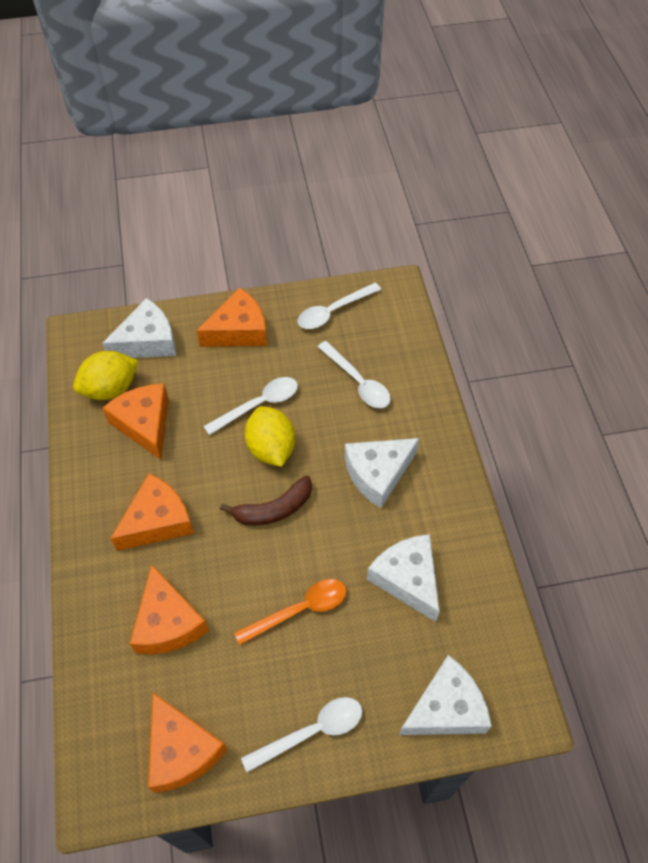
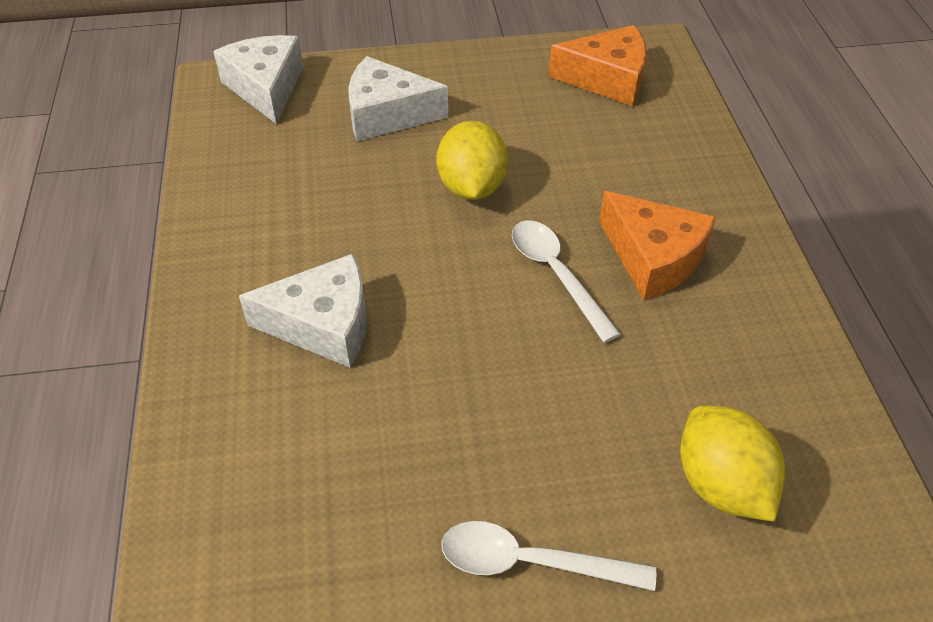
brown banana: [220,476,312,526] = 1 -> none = 0
orange cheese: [103,384,169,460] [110,473,194,551] [130,565,209,654] [148,693,227,793] [197,288,267,347] = 5 -> [549,25,646,106] [599,191,716,300] = 2
orange spoon: [234,579,347,645] = 1 -> none = 0
white cheese: [102,298,176,358] [344,438,419,508] [367,534,440,622] [399,655,492,735] = 4 -> [213,35,303,124] [239,254,367,367] [348,56,448,141] = 3
white spoon: [204,377,298,435] [241,697,362,773] [297,282,381,329] [318,341,391,408] = 4 -> [441,521,656,591] [512,220,621,343] = 2

